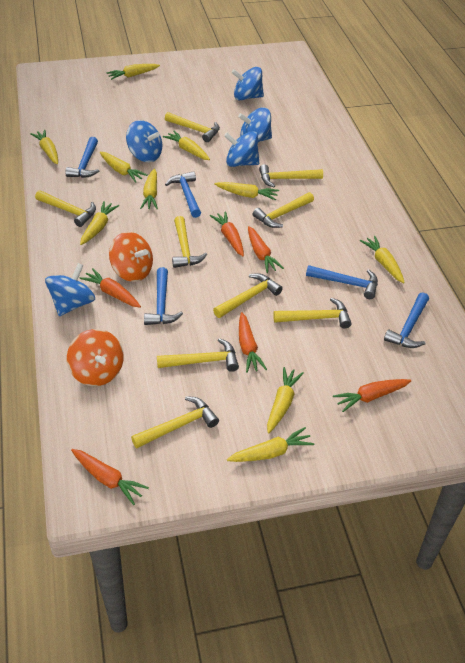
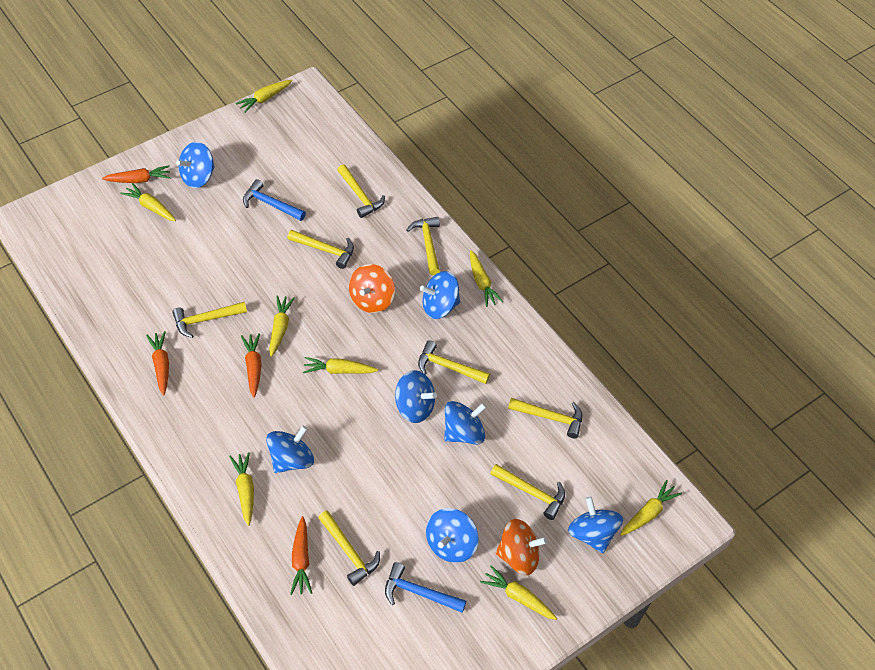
blue hammer: [65,137,99,178] [144,267,183,325] [165,171,201,218] [306,265,378,299] [384,293,429,348] = 5 -> [243,179,306,221] [385,562,466,613] = 2
blue spinning top: [45,263,95,316] [126,120,162,162] [224,131,259,167] [232,67,264,101] [238,107,272,142] = 5 -> [176,142,215,188] [266,426,314,473] [395,370,437,423] [420,271,460,319] [426,508,478,563] [444,401,487,444] [568,496,623,553] = 7
orange carrot: [71,449,149,505] [80,268,141,308] [210,211,244,256] [239,312,267,373] [248,226,284,273] [333,379,411,412] = 6 -> [102,165,171,183] [146,331,169,395] [241,333,262,398] [290,516,312,595] = 4
yellow carrot: [30,130,58,164] [80,202,119,245] [100,152,148,183] [106,64,160,80] [140,169,158,209] [163,130,210,160] [214,182,279,201] [227,427,315,462] [267,367,304,433] [360,236,405,283] = 10 -> [120,183,176,221] [229,452,254,526] [236,80,292,113] [269,295,295,357] [303,357,378,374] [470,250,503,307] [480,565,557,620] [620,480,682,536] = 8
yellow hammer: [35,190,96,227] [131,396,219,448] [157,338,239,372] [165,112,220,142] [172,216,207,268] [213,273,283,318] [253,192,314,228] [259,164,323,187] [273,298,352,329] = 9 -> [172,302,247,338] [288,230,354,269] [318,510,380,586] [337,164,385,218] [407,217,440,275] [418,340,490,384] [490,464,565,520] [508,398,582,438] = 8

